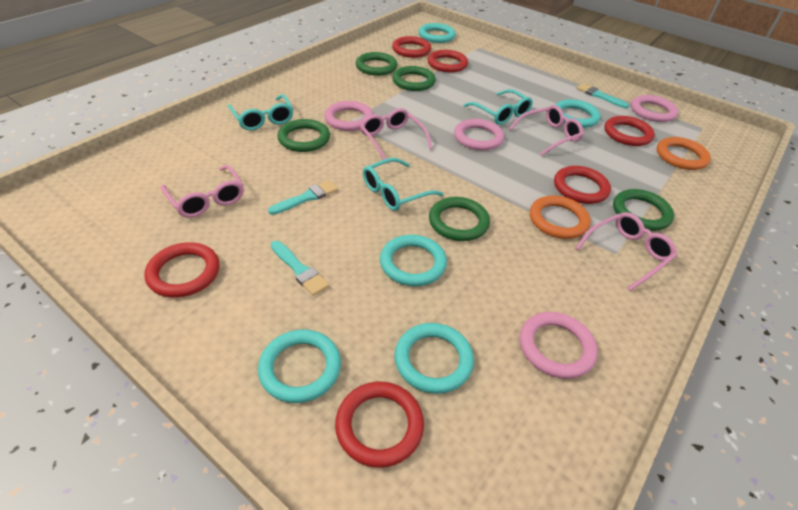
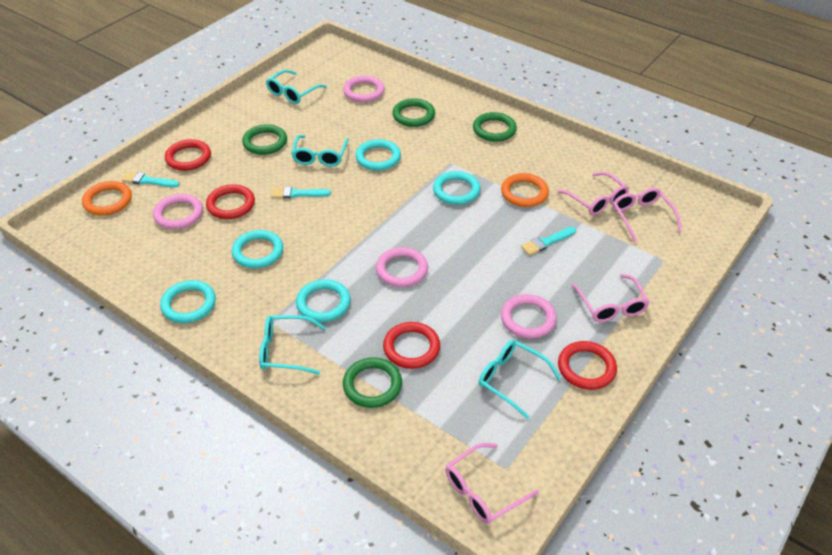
green ring: [277,119,330,152] [356,52,397,76] [392,66,436,91] [429,197,490,241] [613,189,674,231] = 5 -> [242,124,287,155] [343,357,402,408] [392,98,435,127] [473,112,517,142] = 4
red ring: [145,242,219,298] [335,382,424,468] [392,36,431,58] [428,50,468,73] [554,166,611,204] [604,116,655,146] = 6 -> [165,139,211,171] [206,184,255,219] [383,322,440,369] [558,341,617,390] = 4
turquoise glasses: [228,94,293,131] [363,158,444,211] [464,89,533,125] = 3 -> [259,315,326,375] [266,70,327,104] [291,135,349,167] [478,340,561,419] = 4

